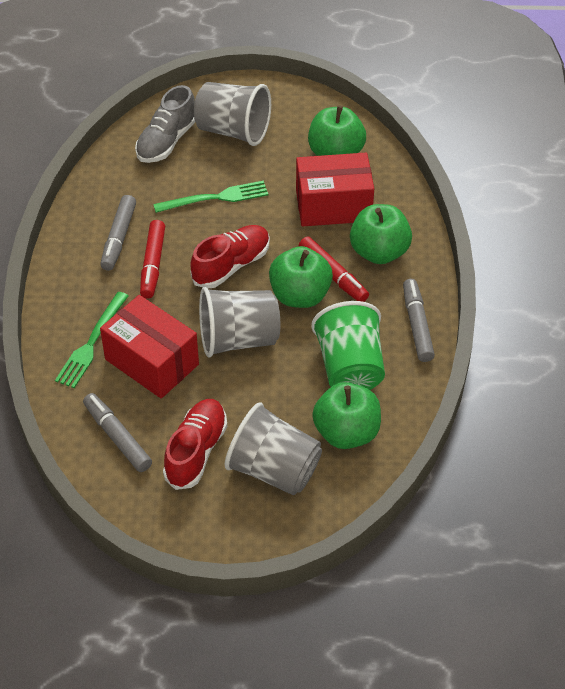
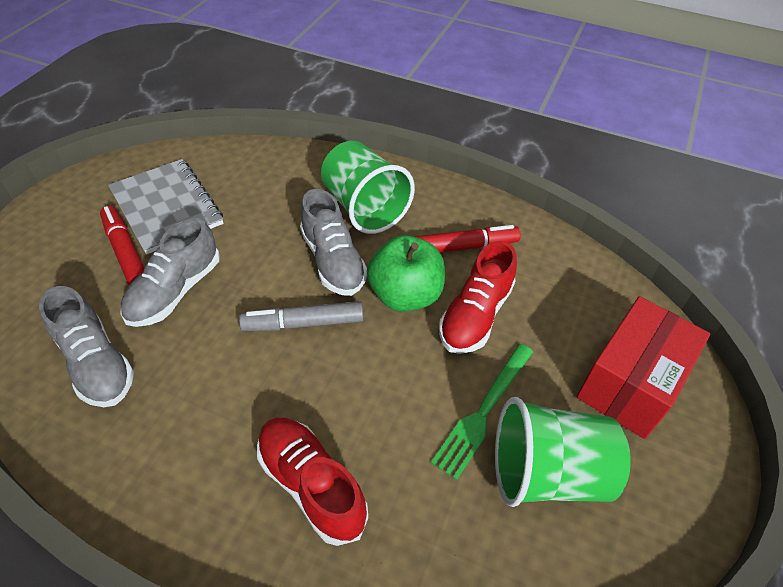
green apple: [269,246,333,308] [308,105,366,156] [312,382,381,449] [350,204,412,264] = 4 -> [367,235,445,312] = 1
green cup: [311,301,385,390] = 1 -> [321,141,415,234] [495,397,631,507] = 2
green fork: [55,292,128,388] [153,181,268,213] = 2 -> [431,344,533,480] = 1
grey cup: [194,82,271,146] [199,287,280,357] [224,402,322,495] = 3 -> none = 0
grey marker: [83,393,152,472] [100,195,136,271] [403,279,435,362] = 3 -> [239,301,363,331] = 1
grey notebook: none = 0 -> [108,159,224,255] = 1
grey shoe: [135,85,195,163] = 1 -> [39,286,134,407] [120,218,220,327] [300,189,367,296] = 3
red box: [100,295,199,399] [296,153,374,227] = 2 -> [577,296,710,439] = 1

